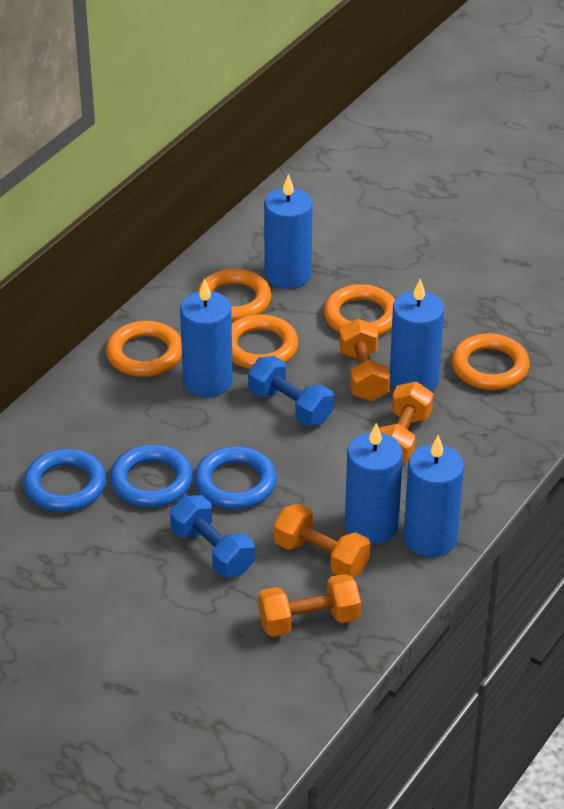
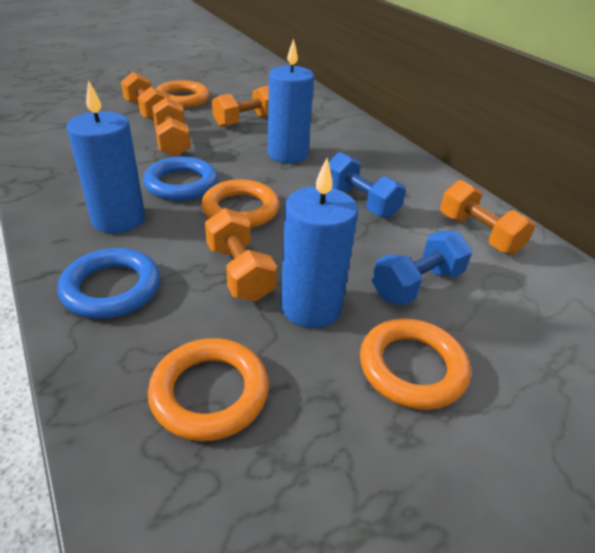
blue candle: [180,279,233,397] [264,174,313,289] [345,423,403,544] [390,279,444,392] [404,435,464,557] = 5 -> [66,80,145,233] [268,39,314,163] [280,158,358,328] = 3
blue ring: [23,449,106,512] [110,445,193,507] [194,446,277,509] = 3 -> [57,248,160,319] [143,157,218,201] = 2
orange dumbbell: [258,574,361,637] [273,503,370,578] [339,319,390,401] [379,381,433,464] = 4 -> [121,72,169,121] [152,97,191,157] [205,208,277,301] [212,85,269,127] [440,180,535,255] = 5
orange ring: [106,321,182,377] [197,268,271,322] [232,314,298,369] [324,284,395,336] [452,333,530,390] = 5 -> [148,338,269,441] [156,80,209,108] [201,180,279,228] [360,318,471,410] = 4

